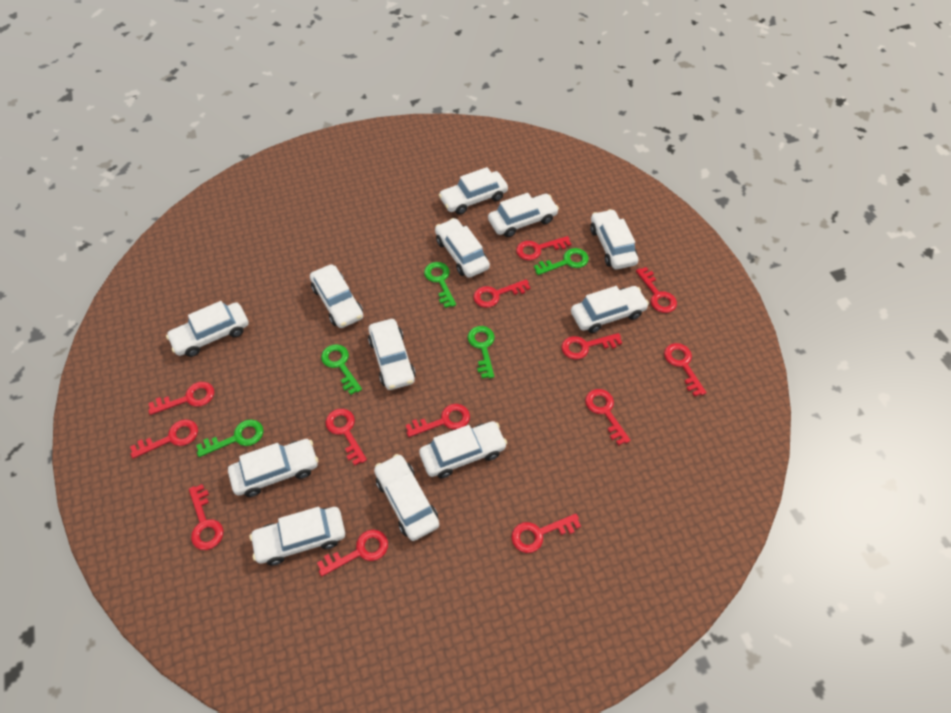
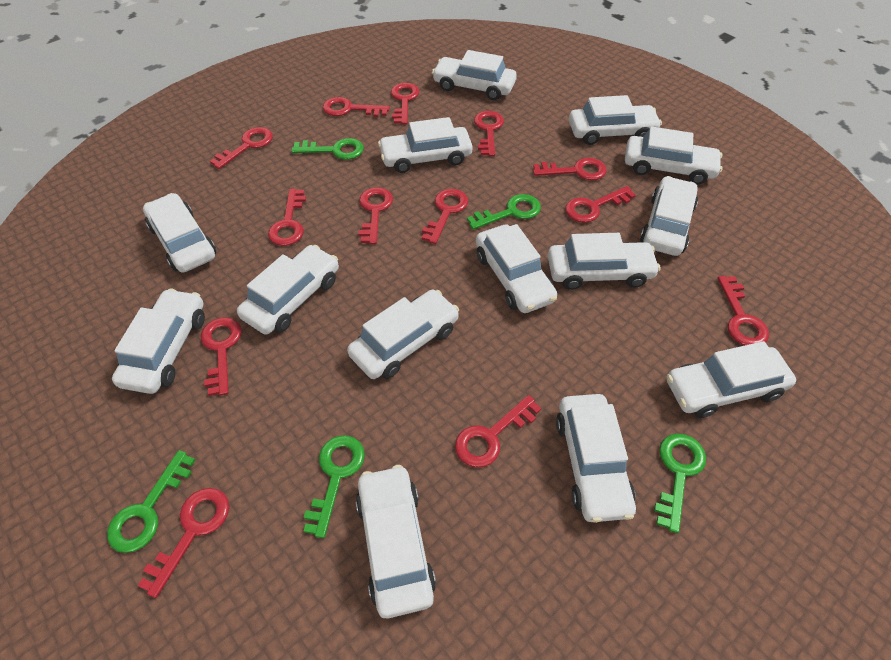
white car: [166,301,249,357] [228,439,318,497] [250,507,345,565] [310,264,363,328] [368,319,416,390] [374,454,439,541] [419,421,507,479] [435,218,490,278] [439,167,508,215] [488,193,559,237] [571,286,649,333] [590,209,638,269] = 12 -> [112,289,205,394] [143,193,216,273] [237,245,339,335] [347,289,459,379] [356,465,436,619] [378,117,473,173] [432,50,517,100] [476,224,557,313] [548,233,660,290] [556,394,636,523] [569,95,662,145] [625,126,723,184] [640,176,698,256] [667,341,796,418] = 14

